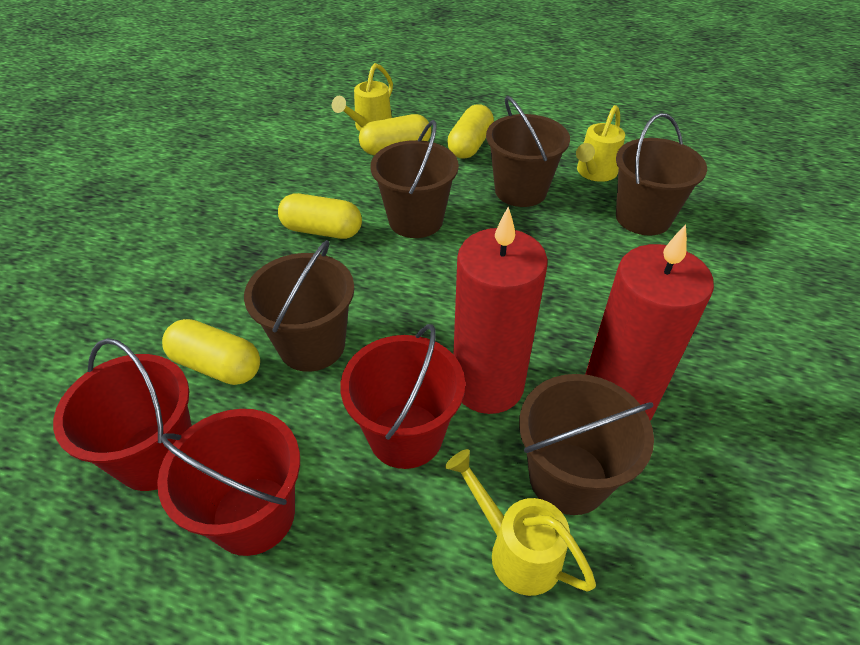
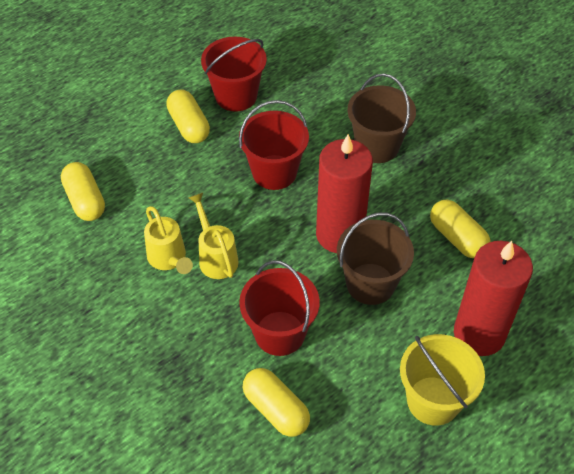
brown bucket: [244,240,354,372] [370,120,459,238] [486,96,570,207] [519,374,654,515] [616,113,707,235] = 5 -> [337,213,414,305] [347,73,416,163] = 2
yellow bucket: none = 0 -> [400,334,485,426] = 1
yellow watering can: [332,63,393,131] [445,449,596,596] [576,105,625,182] = 3 -> [144,206,193,274] [188,193,239,279] = 2

